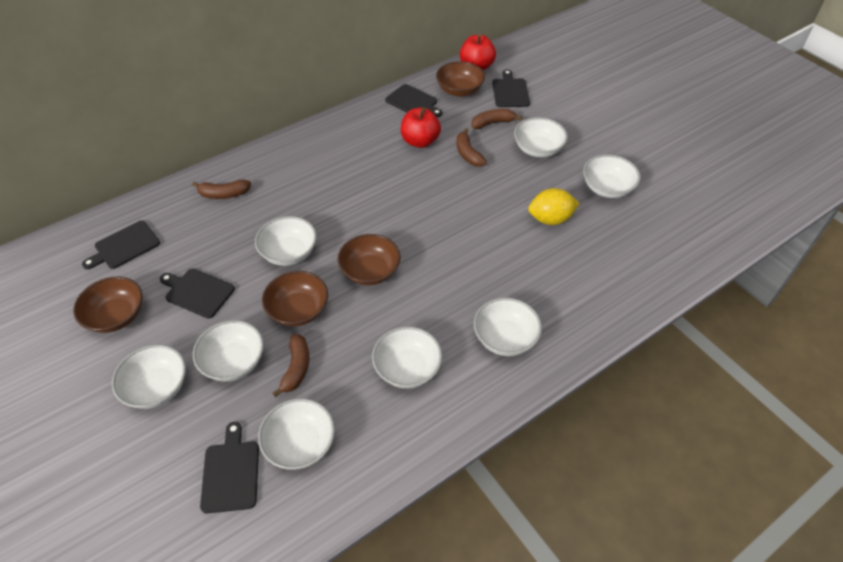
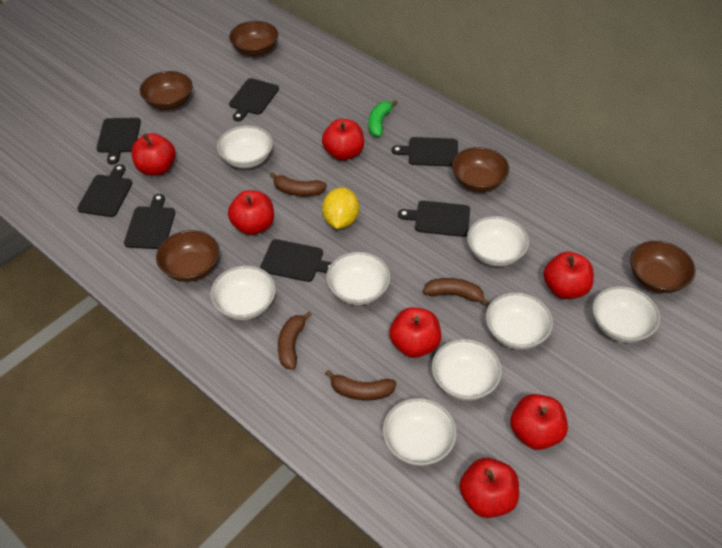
black cutting board: [82,220,160,269] [160,268,235,318] [200,422,259,514] [385,84,442,117] [492,70,530,107] = 5 -> [77,164,132,217] [96,118,141,165] [124,194,175,249] [229,78,279,121] [260,239,332,282] [391,137,458,167] [398,201,470,237] = 7
brown bowl: [73,277,143,333] [262,271,328,326] [338,234,401,285] [436,61,485,97] = 4 -> [140,71,193,110] [156,230,219,282] [229,21,278,56] [452,147,509,192] [630,241,696,293] = 5
green banana: none = 0 -> [368,100,398,137] = 1
red apple: [401,107,441,148] [460,34,496,70] = 2 -> [131,133,176,176] [228,190,274,235] [322,119,364,160] [389,307,441,358] [459,458,519,518] [510,394,568,450] [543,252,594,299] = 7

